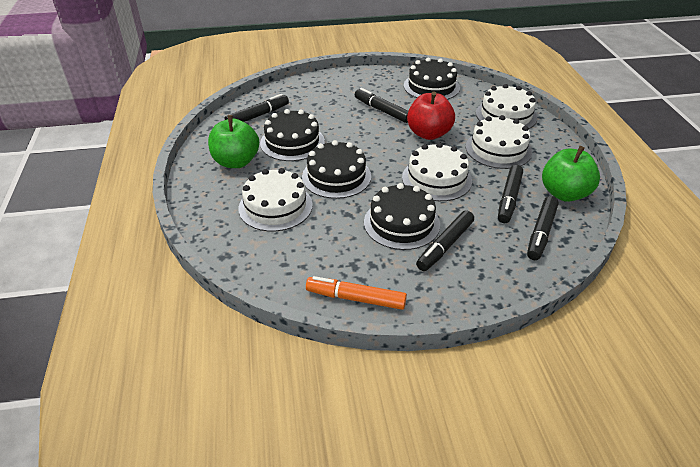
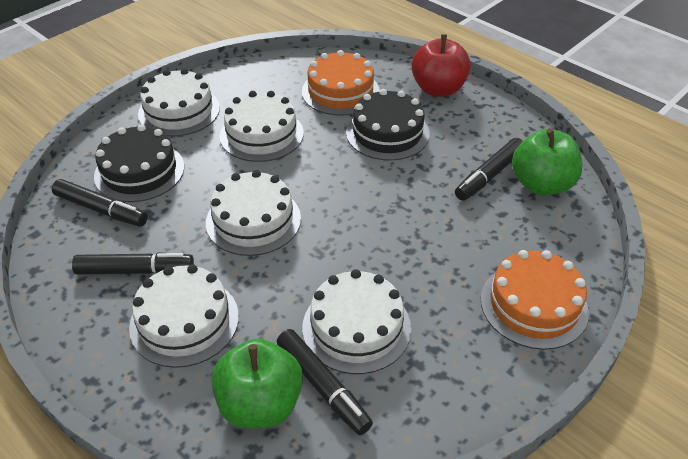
black cake: [260,109,325,161] [302,140,371,199] [364,183,440,250] [404,58,460,100] = 4 -> [94,124,184,202] [346,89,430,160] = 2
black marker: [225,94,289,122] [355,88,408,123] [416,210,474,271] [498,165,523,223] [527,196,559,260] = 5 -> [52,179,148,227] [72,252,194,275] [277,329,373,435] [455,138,523,201] = 4
orange cake: none = 0 -> [302,50,380,116] [481,250,589,350] = 2
orange marker: [306,276,407,310] = 1 -> none = 0
white cake: [238,168,313,231] [402,143,472,201] [466,115,532,169] [476,84,537,129] = 4 -> [129,264,239,368] [138,68,220,137] [206,170,301,256] [220,91,304,162] [302,269,411,374] = 5

